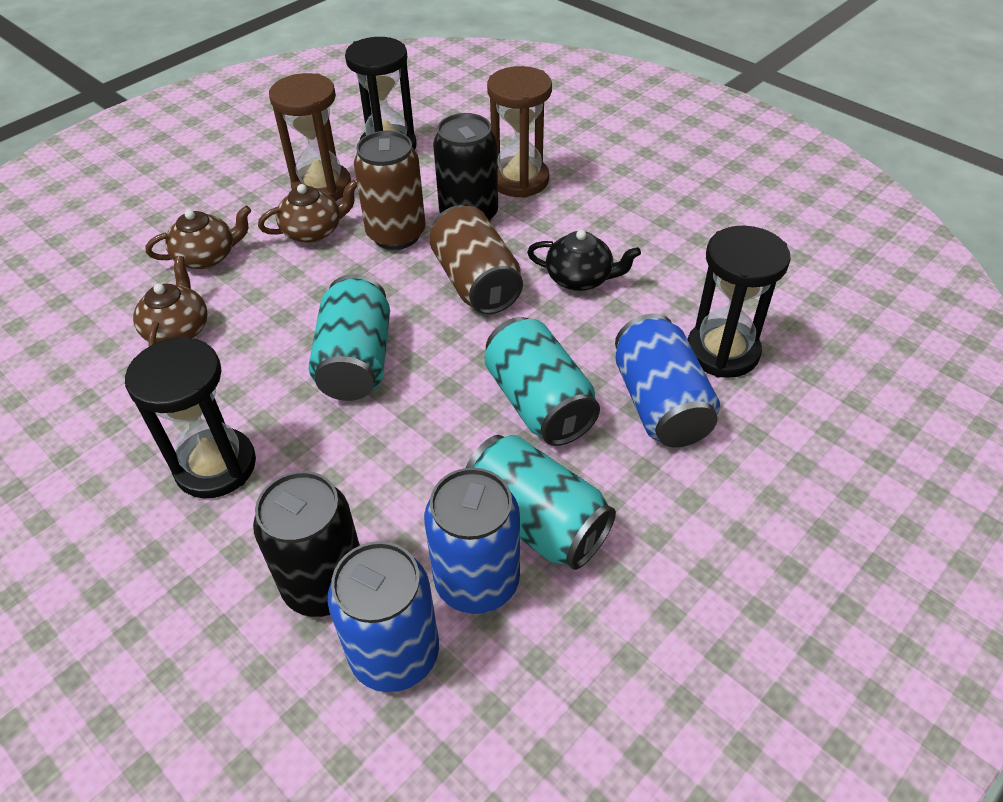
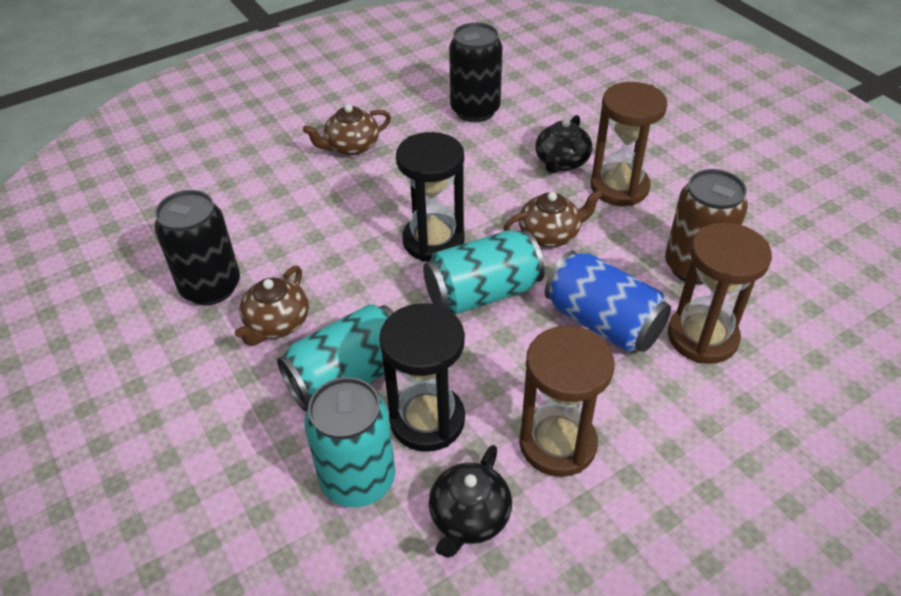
black hourglass: [125,336,256,498] [345,37,417,150] [687,226,791,378] = 3 -> [379,303,465,452] [396,132,465,262] = 2
black teapot: [527,230,641,291] = 1 -> [429,445,512,558] [535,115,592,174] = 2
blue can: [328,541,439,692] [424,468,520,614] [615,314,720,448] = 3 -> [545,250,671,352] = 1
brown can: [354,131,426,250] [429,205,523,314] = 2 -> [665,169,748,284] = 1
brown hourglass: [269,73,351,201] [487,66,552,198] = 2 -> [519,326,614,477] [591,82,668,206] [668,222,772,364] = 3

